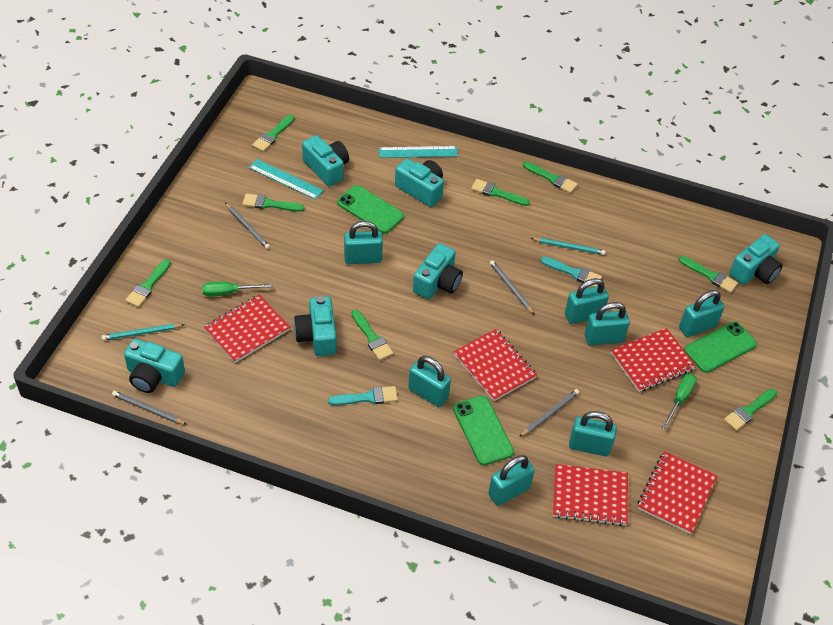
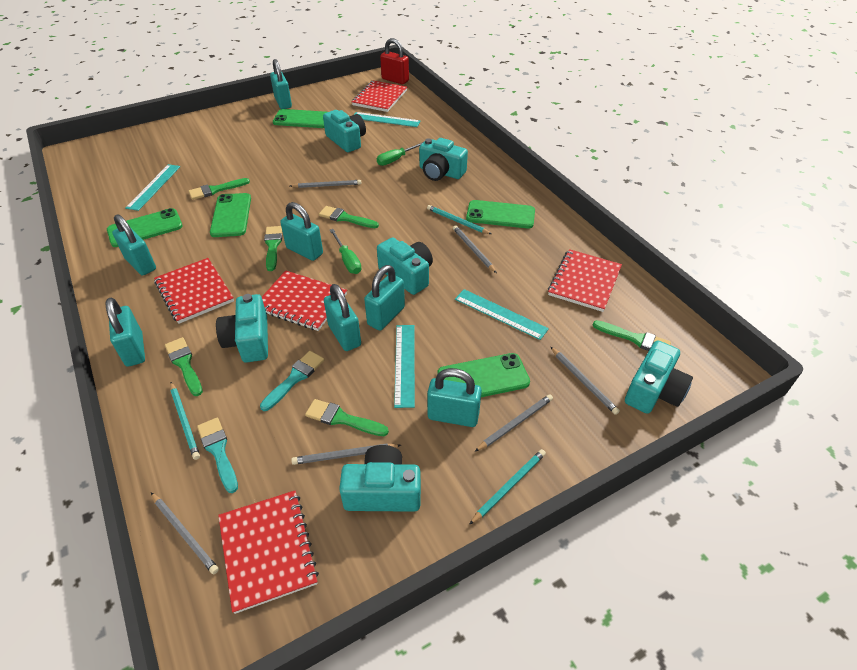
green brush: [125,259,171,307] [242,193,305,212] [252,115,295,152] [352,310,393,360] [471,179,530,206] [523,161,578,193] [678,256,738,293] [724,389,777,431] = 8 -> [165,337,203,396] [189,178,250,200] [264,226,282,271] [305,399,389,436] [319,206,379,228] [593,320,671,351] = 6
green phone: [337,185,404,233] [453,396,514,465] [684,321,757,373] = 3 -> [107,208,183,247] [210,193,251,237] [273,109,327,128] [438,353,530,397] [466,200,535,229] = 5
grey pencil: [112,391,187,425] [225,203,270,249] [490,260,535,315] [519,389,579,437] = 4 -> [151,493,219,574] [290,180,361,188] [291,444,401,465] [453,225,497,273] [475,394,553,452] [551,347,620,415] = 6
red padlock: none = 0 -> [380,38,409,84] = 1
turquoise pencil: [101,324,184,340] [531,238,606,255] = 2 -> [170,382,200,460] [427,205,491,234] [469,449,546,525] = 3
turquoise ruler: [249,159,324,200] [379,146,458,158] = 2 -> [126,164,180,211] [354,112,421,127] [394,325,415,408] [455,289,549,340] = 4

